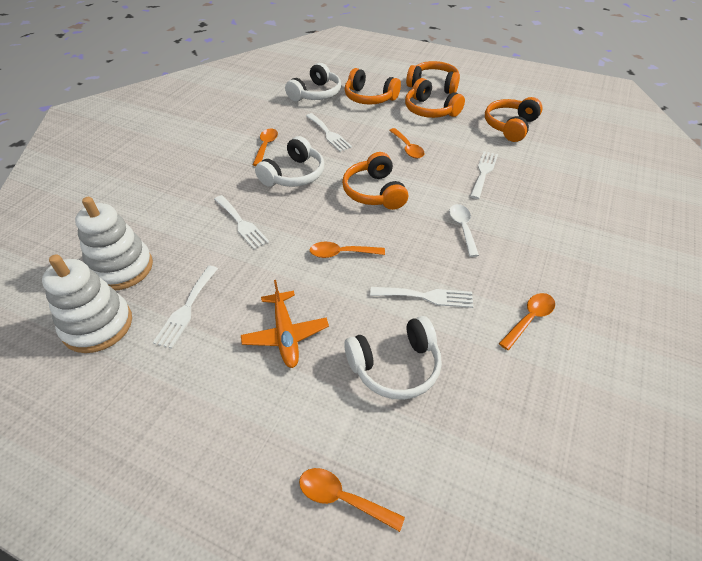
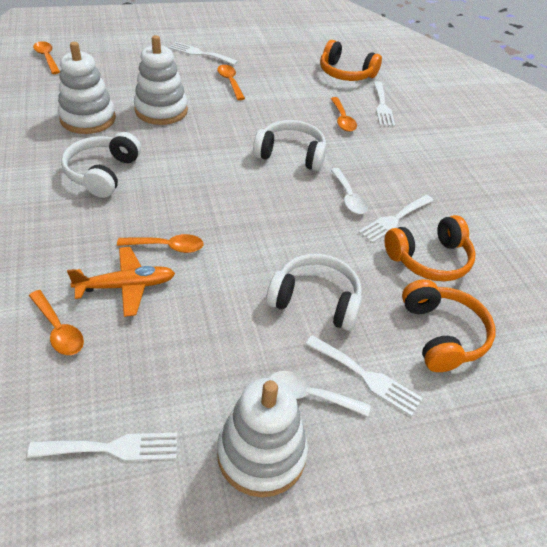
orange headphones: [342,152,408,210] [345,68,401,105] [405,78,465,118] [406,61,460,94] [485,97,543,142] = 5 -> [320,40,382,81] [385,215,476,281] [402,279,495,372] = 3
white spoon: [449,204,479,257] = 1 -> [269,371,371,416] [331,168,368,214] = 2
white stacking toy: [42,255,132,353] [75,197,153,290] = 2 -> [58,42,116,134] [134,35,188,125] [217,378,308,497] = 3

